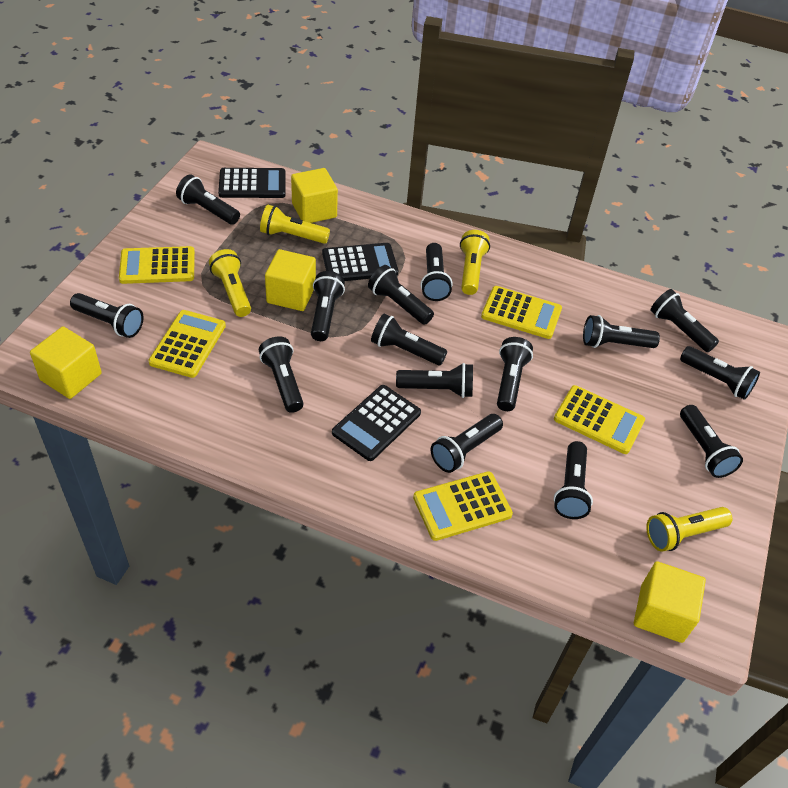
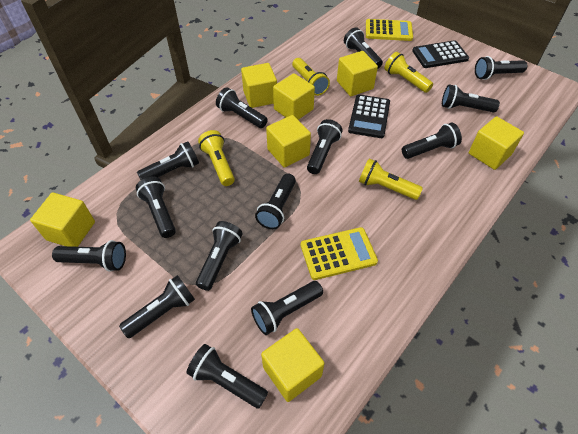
black calculator: [218,168,286,198] [322,243,398,281] [332,385,421,461] = 3 -> [348,94,390,138] [412,40,469,68] = 2
black flashlight: [70,293,143,338] [176,175,240,225] [259,337,304,413] [311,271,345,341] [368,265,434,325] [371,314,447,365] [396,363,473,398] [421,243,453,301] [430,414,503,473] [497,337,533,411] [554,441,593,519] [583,315,660,348] [651,289,719,352] [680,346,760,400] [680,405,743,478] = 15 -> [52,240,126,272] [119,275,195,338] [136,177,176,238] [137,141,199,180] [187,344,268,409] [196,221,243,291] [216,87,268,128] [251,281,323,335] [255,174,296,229] [307,119,343,174] [344,28,383,69] [402,123,462,159] [442,84,500,112] [475,56,527,80] = 14
yellow calculator: [119,246,195,284] [148,310,226,378] [413,471,513,541] [481,286,562,339] [554,385,645,454] = 5 -> [301,227,378,280] [366,19,413,41] = 2
yellow cube: [30,326,102,399] [265,249,316,311] [291,168,338,223] [634,561,706,643] = 4 -> [30,192,95,247] [241,63,277,108] [261,328,325,402] [266,115,311,168] [273,73,315,120] [337,51,378,96] [469,116,524,170] = 7

